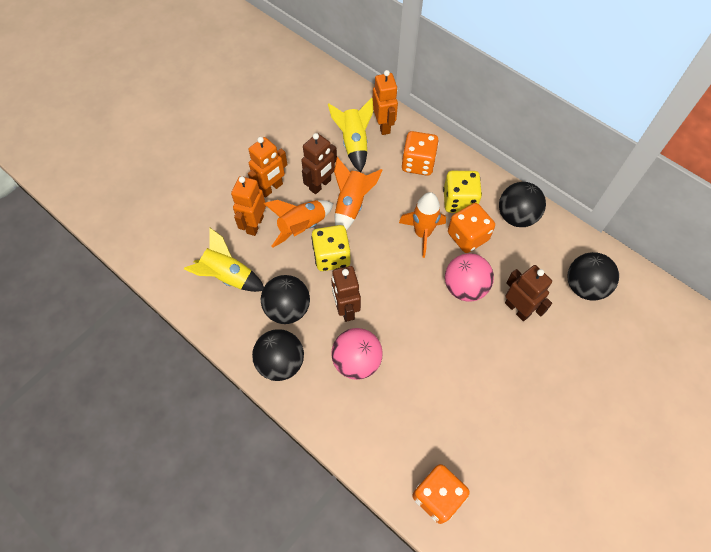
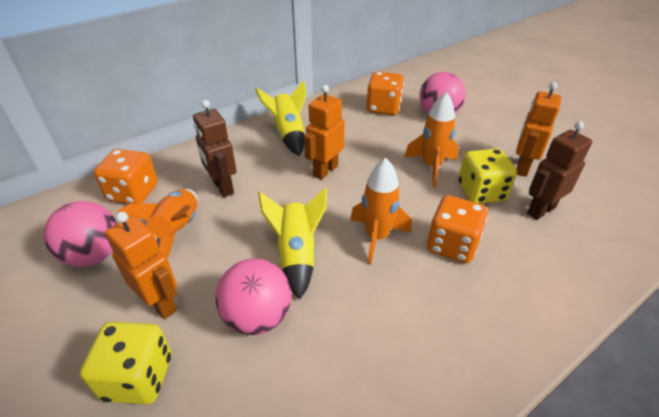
black ball: [252,329,304,381] [261,275,310,324] [499,182,546,227] [568,252,619,301] = 4 -> none = 0
brown robot: [301,133,337,194] [331,266,361,322] [505,265,552,321] = 3 -> [193,100,237,197] [527,121,592,220] = 2
pink ball: [331,328,383,380] [445,253,494,302] = 2 -> [44,201,117,267] [216,259,292,335] [419,72,466,114] = 3

